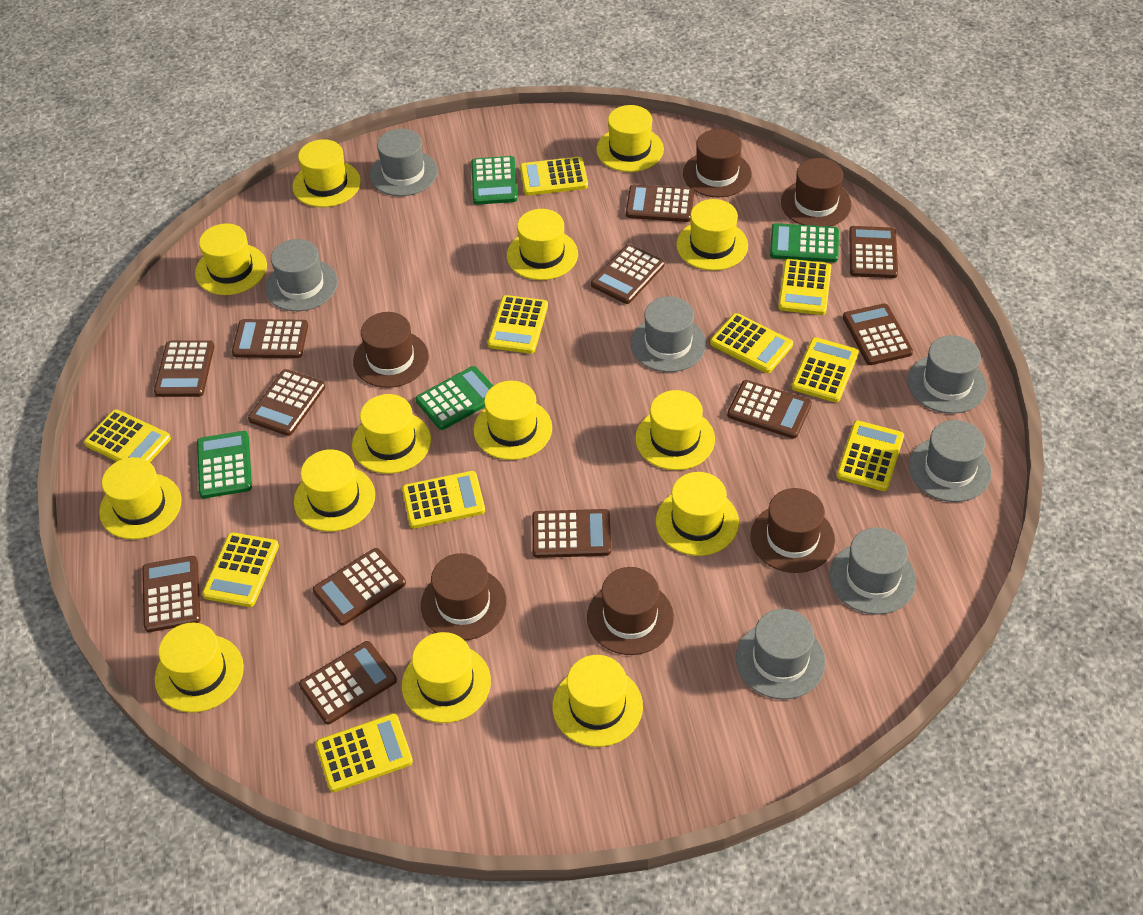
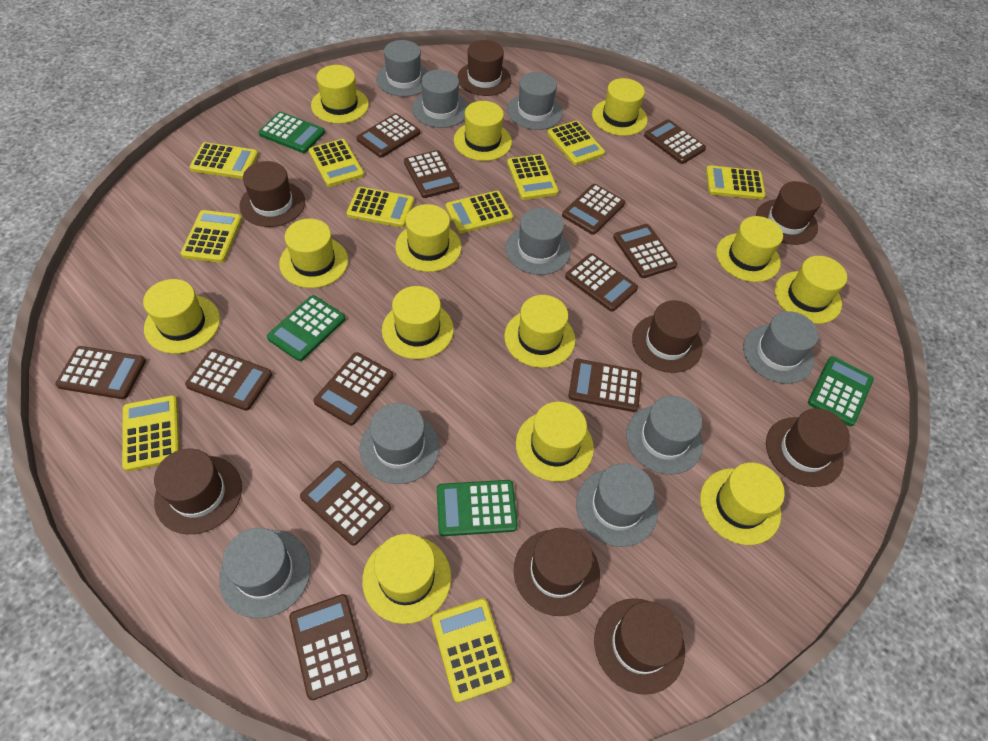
brown hat: [353,312,429,388] [421,553,507,640] [587,567,674,655] [683,129,752,197] [750,488,835,573] [781,158,851,227] = 6 -> [154,449,242,534] [239,161,305,227] [457,40,511,96] [514,528,600,616] [594,598,685,694] [632,300,703,373] [756,181,822,245] [766,408,850,487] = 8
grey hat: [265,239,338,311] [370,129,438,196] [631,296,706,372] [736,609,825,699] [830,527,916,615] [908,335,987,414] [909,420,992,502] = 7 -> [219,528,311,618] [359,403,440,484] [376,40,428,97] [412,70,468,128] [505,208,570,275] [507,72,563,130] [576,463,658,547] [626,396,703,475] [743,311,819,384] = 9
yellow hat: [99,457,182,539] [155,623,244,713] [195,223,267,295] [293,139,361,207] [294,449,375,532] [352,394,431,474] [402,632,491,723] [474,381,552,460] [507,209,578,280] [552,655,643,747] [596,105,664,172] [635,390,715,470] [656,472,739,556] [676,199,748,271] = 14 -> [143,279,220,354] [279,219,348,288] [311,65,369,124] [362,534,451,624] [382,286,454,359] [395,204,462,272] [454,101,512,161] [504,295,575,368] [516,402,594,482] [592,78,648,136] [700,462,785,545] [716,216,783,282] [775,256,847,324] = 13

